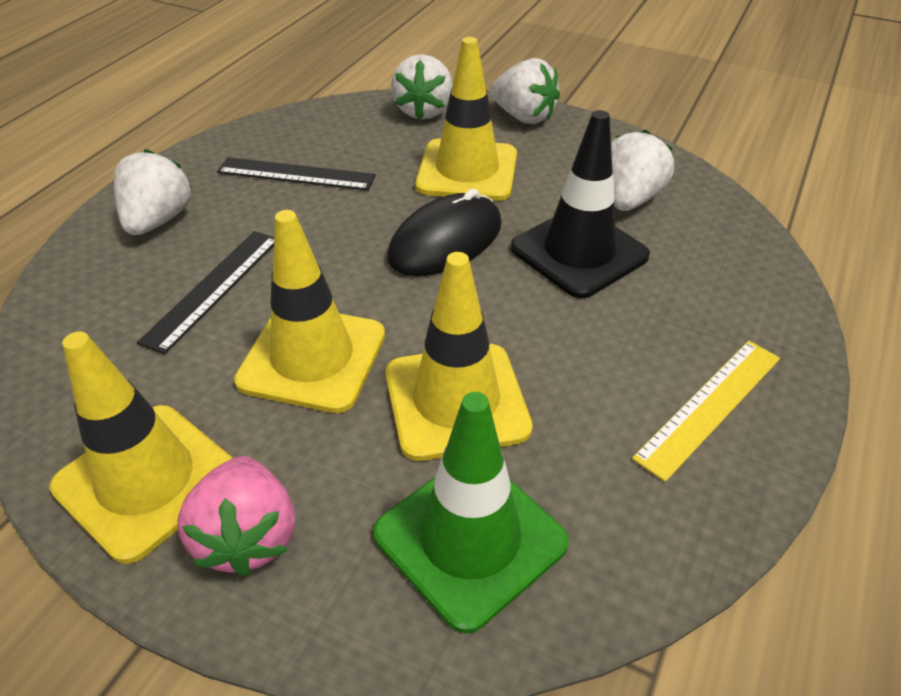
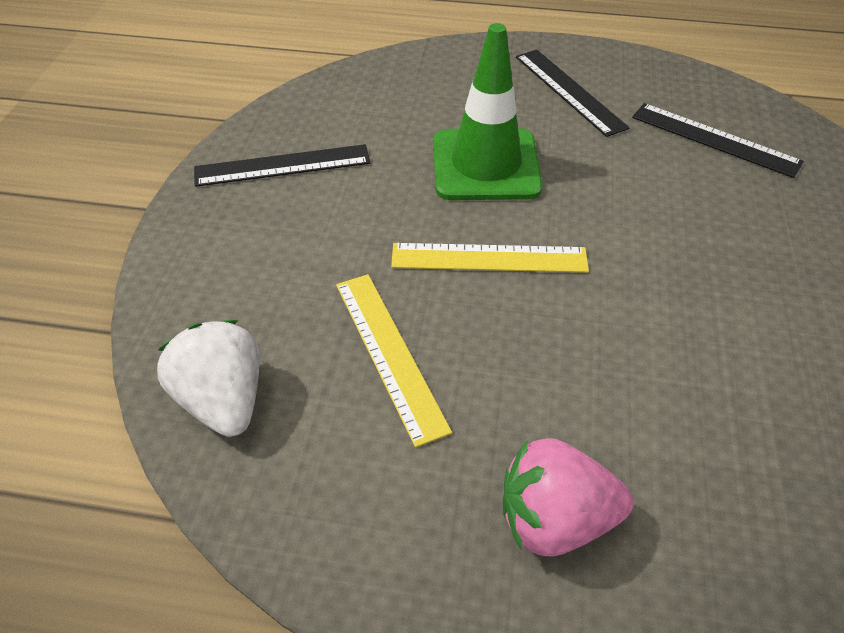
black mouse: [387,189,502,276] = 1 -> none = 0
black ruler: [137,231,274,354] [217,157,376,191] = 2 -> [194,144,370,187] [516,50,629,137] [632,103,804,178] = 3
black traffic cone: [511,110,650,298] = 1 -> none = 0
white strawberry: [114,149,192,235] [391,54,453,120] [490,58,560,124] [611,130,674,211] = 4 -> [157,320,259,437] = 1
yellow ruler: [632,341,780,482] = 1 -> [336,274,452,447] [391,243,589,273] = 2
yellow traffic cone: [49,332,233,564] [234,210,385,413] [385,252,533,461] [415,37,517,201] = 4 -> none = 0

